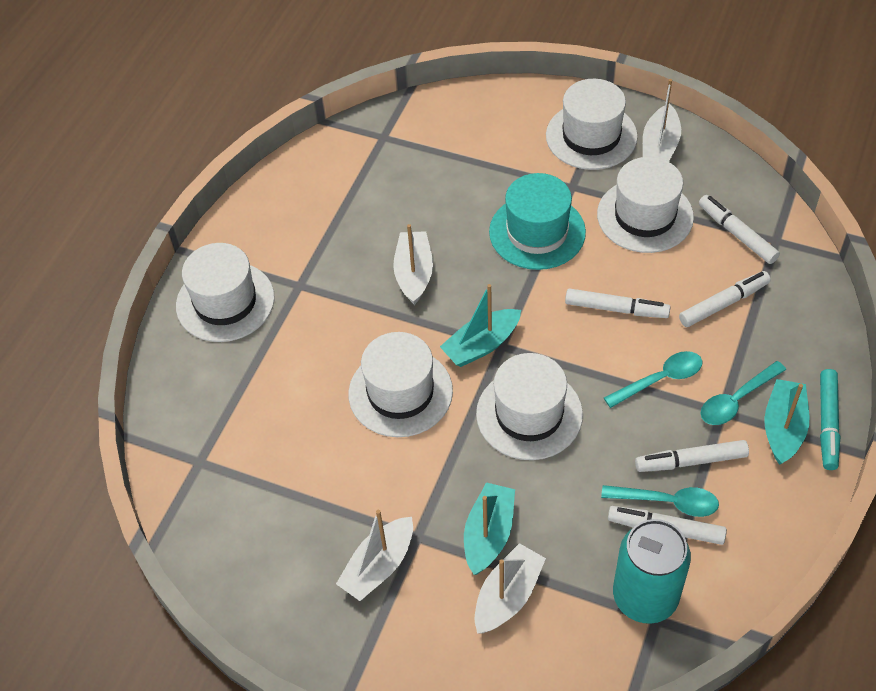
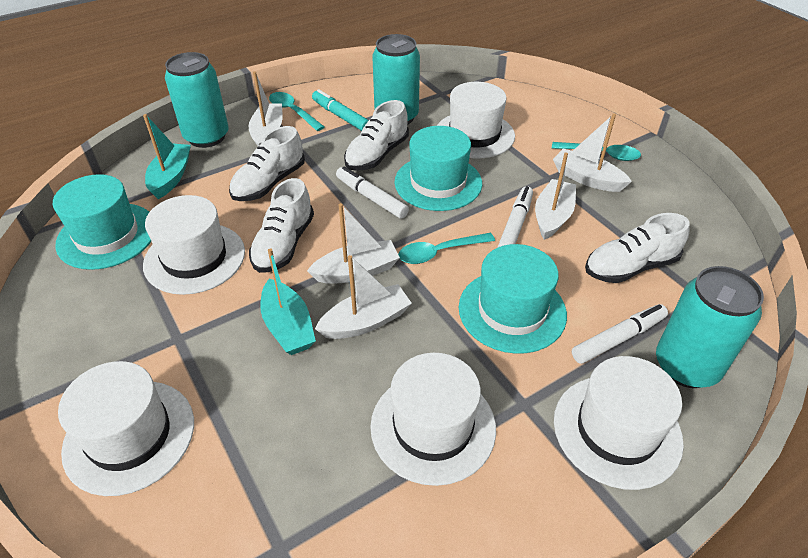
turquoise boat: [440,284,521,367] [464,482,515,575] [764,379,809,465] = 3 -> [143,114,191,199] [260,248,316,355] = 2
turquoise can: [613,519,691,624] = 1 -> [165,52,228,148] [372,34,420,125] [656,266,764,388] = 3
turquoise hat: [489,173,586,270] = 1 -> [53,174,152,270] [394,126,482,211] [459,244,567,354] = 3
white boat: [336,510,413,601] [393,224,433,305] [475,543,546,634] [643,79,681,162] = 4 -> [249,71,283,146] [307,203,400,284] [315,255,412,339] [535,152,576,240] [553,113,632,192] = 5
white marker: [565,288,671,318] [608,506,727,545] [635,440,749,472] [679,271,771,327] [699,195,780,264] = 5 -> [336,166,409,219] [497,186,533,248] [572,304,668,364] = 3
white shoe: none = 0 -> [229,126,305,201] [249,178,314,273] [344,100,409,171] [585,213,690,283] = 4

